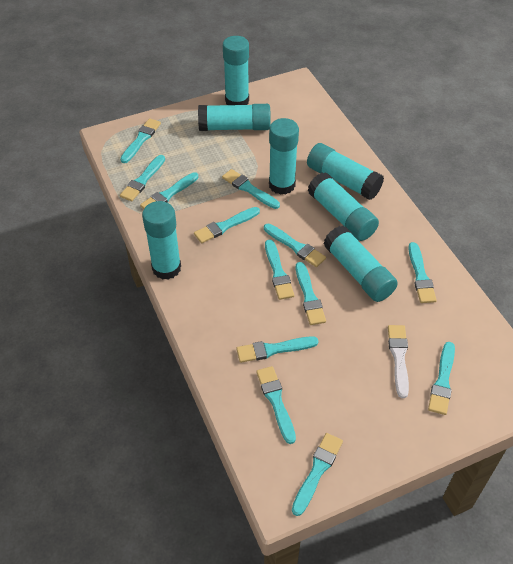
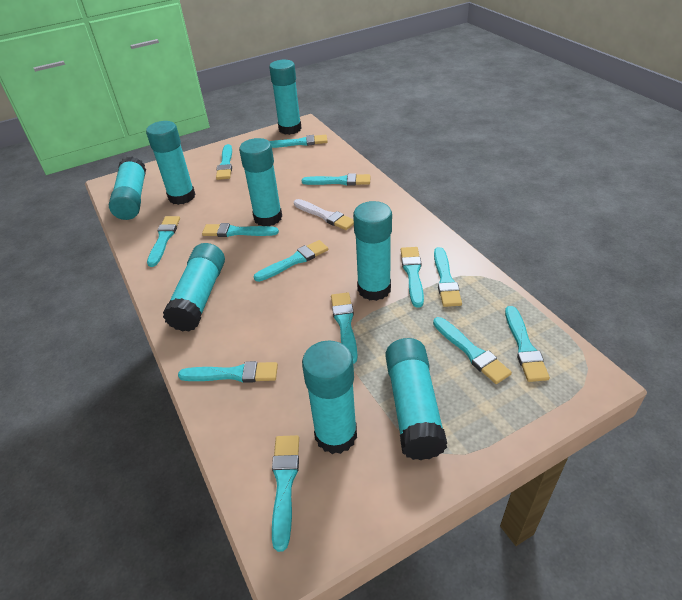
turquoise glue stick: [142,201,181,280] [198,104,271,131] [223,36,249,105] [269,118,299,195] [307,143,384,200] [308,172,379,241] [323,225,398,302] = 7 -> [109,157,146,220] [146,121,195,205] [163,243,225,331] [239,138,282,226] [269,60,302,135] [302,341,357,454] [353,201,392,301] [385,338,447,460] = 8

